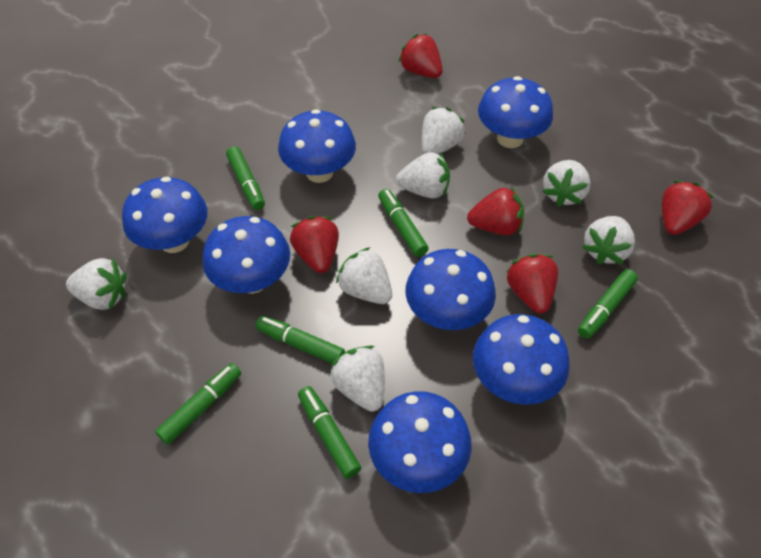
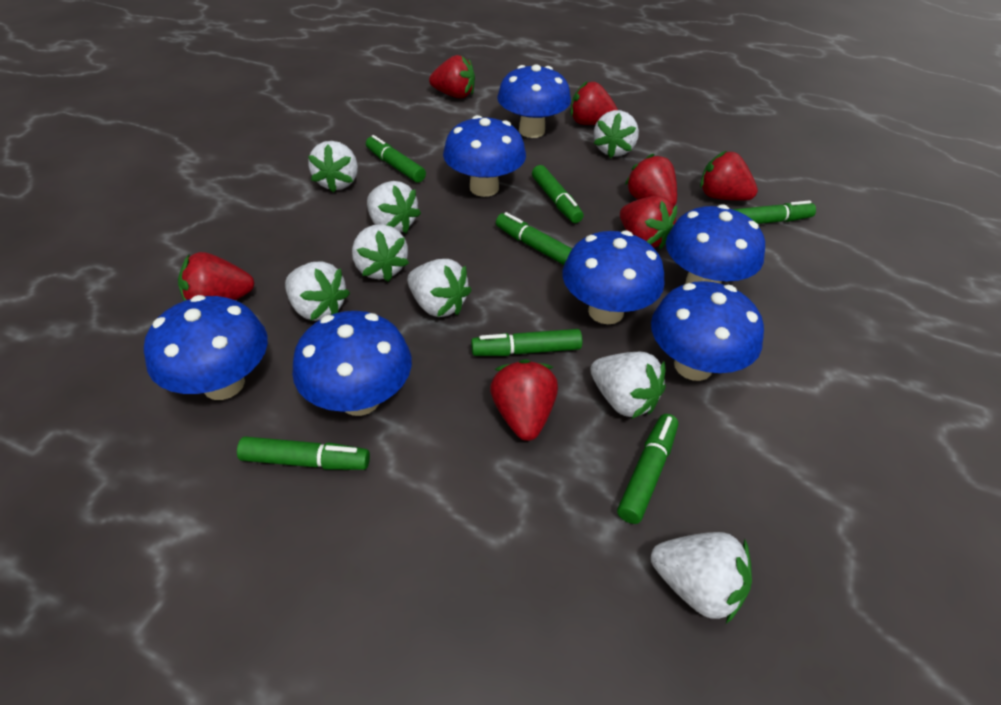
green marker: [155,363,241,445] [226,146,265,210] [256,316,345,364] [298,386,361,479] [378,189,429,257] [578,269,638,339] = 6 -> [237,437,370,470] [366,135,426,183] [471,329,582,356] [496,212,572,265] [532,165,584,223] [617,414,678,524] [732,200,816,224] = 7
red strawberry: [290,216,339,273] [399,34,443,78] [467,187,524,235] [507,254,558,314] [662,181,714,235] = 5 -> [178,252,255,301] [429,55,475,98] [490,359,558,441] [570,81,618,125] [620,196,677,249] [625,154,677,207] [700,151,758,201] = 7
white strawberry: [66,258,127,310] [330,345,385,412] [336,247,392,304] [396,152,450,198] [422,107,465,154] [542,160,591,207] [583,216,635,265] = 7 -> [285,261,350,321] [308,141,358,193] [352,224,409,282] [367,181,421,233] [407,259,471,317] [590,352,666,419] [594,110,639,158] [651,532,752,624] = 8

